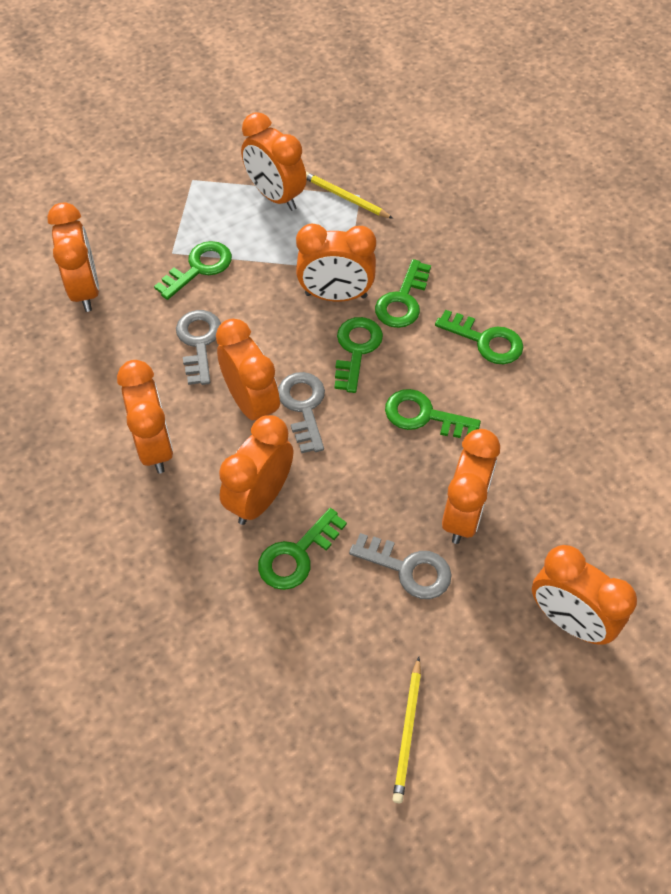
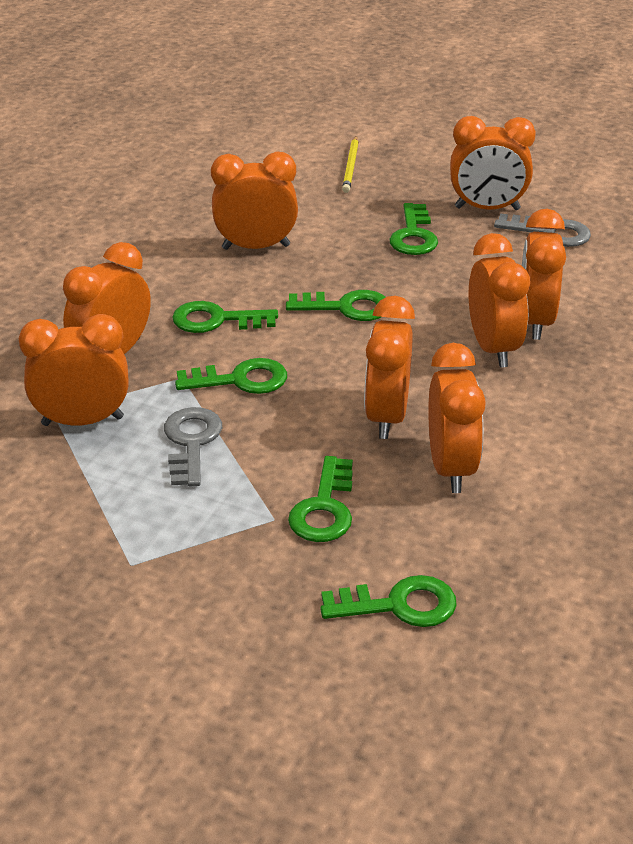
grey key: [176,310,221,385] [278,372,325,453] [349,533,452,599] = 3 -> [164,407,222,486] [494,213,591,247] = 2
yellow pencil: [306,172,393,219] [393,657,421,803] = 2 -> [342,136,359,193] = 1

